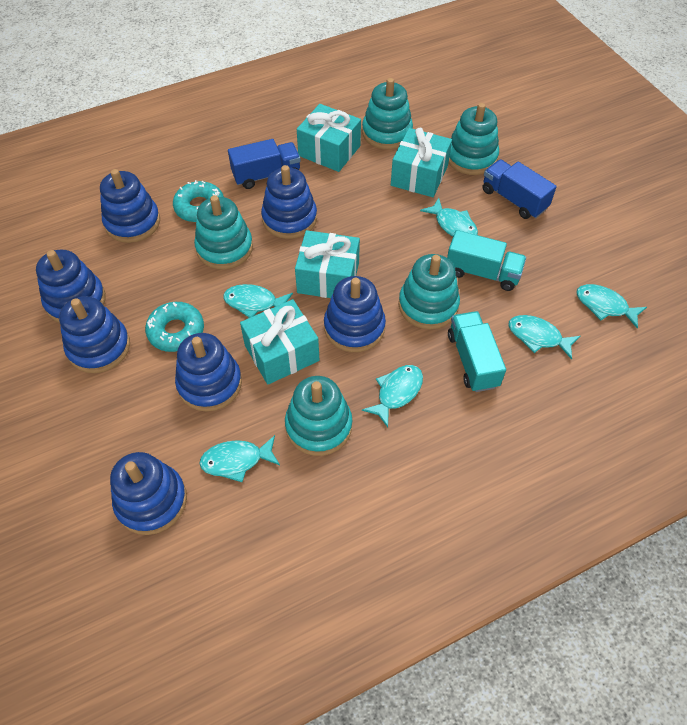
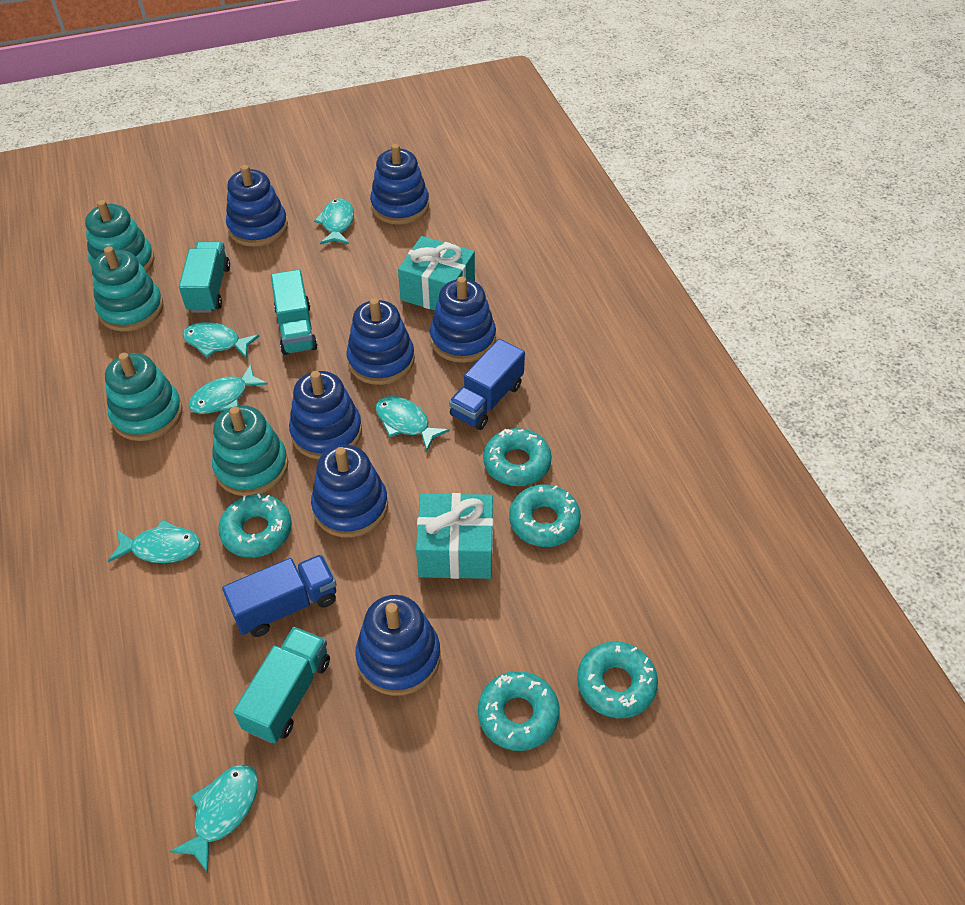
turquoise donut: [145,302,204,352] [173,180,224,222] = 2 -> [218,493,292,558] [478,671,560,751] [483,428,552,486] [509,484,581,547] [577,641,658,718] = 5
turquoise gift: [240,299,319,385] [295,230,360,298] [297,104,361,172] [391,128,452,197] = 4 -> [398,236,475,310] [416,493,493,579] = 2
turquoise stacking toy: [194,195,253,269] [285,376,352,456] [362,78,413,150] [399,254,460,330] [449,103,499,175] = 5 -> [85,200,154,273] [92,246,163,331] [105,353,183,441] [212,405,288,496] = 4
turquoise truck: [447,230,526,291] [448,311,506,392] = 2 -> [179,241,230,313] [233,627,330,743] [271,270,317,355] = 3

